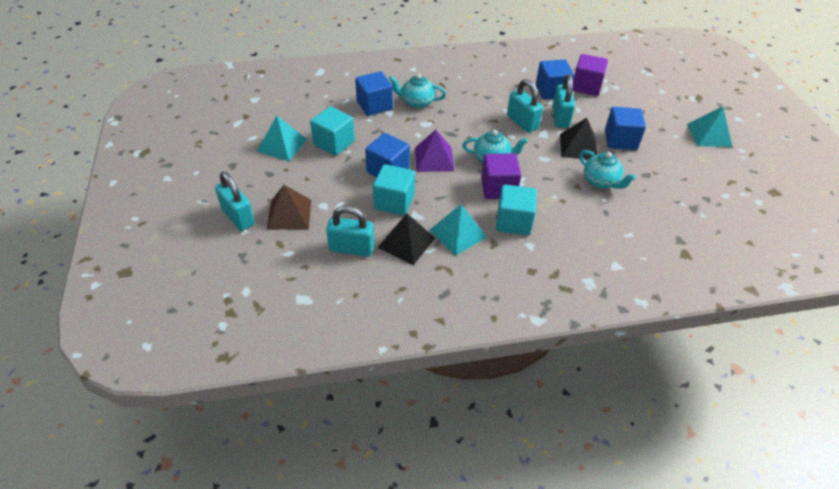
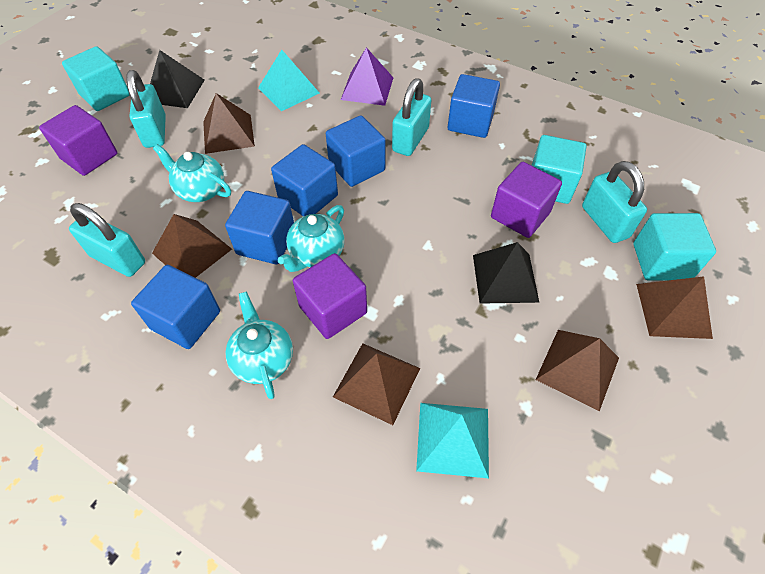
blue cube: [355,71,393,116] [365,133,410,177] [536,59,574,100] [605,107,646,150] = 4 -> [131,265,220,349] [225,191,294,264] [271,144,338,216] [326,115,386,187] [448,74,500,138] = 5
brown pyramid: [267,185,311,230] = 1 -> [152,214,232,278] [203,93,255,154] [333,343,420,425] [536,330,619,411] [636,276,713,339] = 5
purple cube: [481,153,521,199] [572,54,608,96] = 2 -> [39,105,117,176] [293,253,367,339] [491,162,562,238] = 3
turquoise pyramid: [257,116,307,161] [429,204,487,256] [687,106,732,147] = 3 -> [258,50,320,111] [416,403,489,478] = 2

